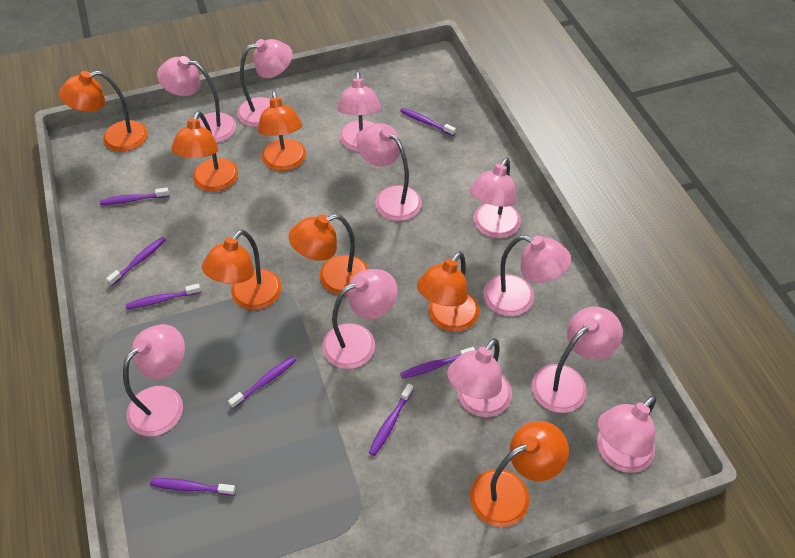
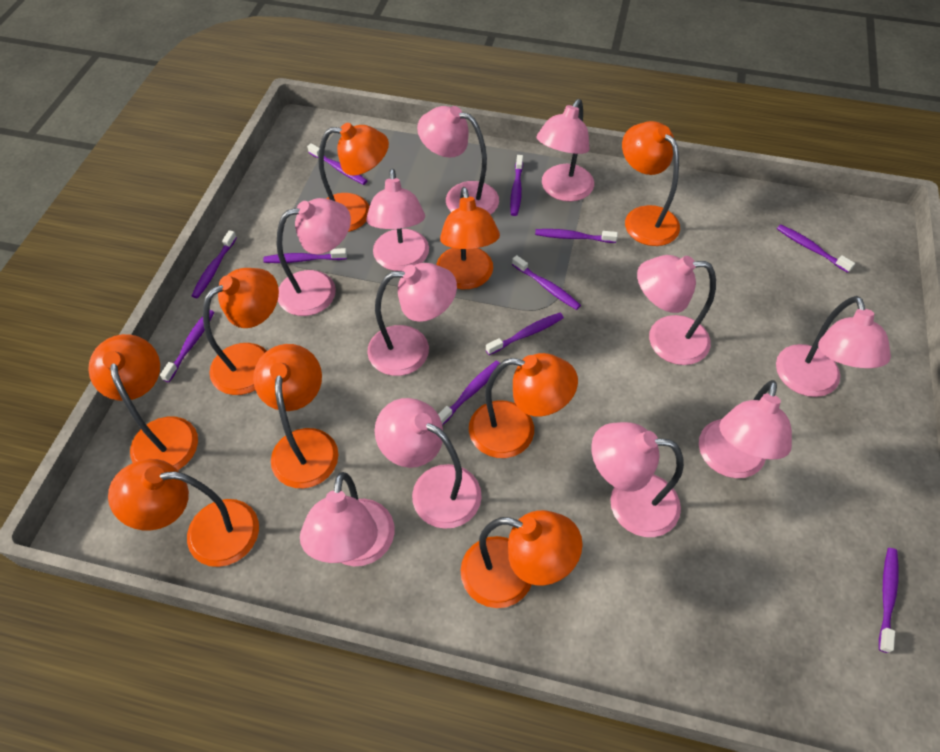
orange lamp: [59,71,147,152] [171,111,238,192] [202,230,282,310] [258,91,306,171] [289,214,368,295] [417,251,480,332] [470,421,569,527] = 7 -> [88,334,198,470] [108,459,259,567] [203,268,279,395] [253,344,338,488] [318,123,389,232] [436,187,500,289] [461,510,583,608] [469,353,578,458] [622,121,680,246] = 9
purple toothbrush: [100,188,169,205] [106,237,166,286] [125,284,201,309] [150,478,236,495] [228,356,296,409] [369,383,413,456] [400,108,456,136] [400,347,475,379] = 8 -> [160,310,215,382] [192,230,237,298] [263,248,347,263] [307,143,367,185] [438,361,500,425] [486,313,564,355] [510,155,523,216] [512,255,581,310] [535,229,618,243] [777,224,855,273] [879,548,899,653] = 11

